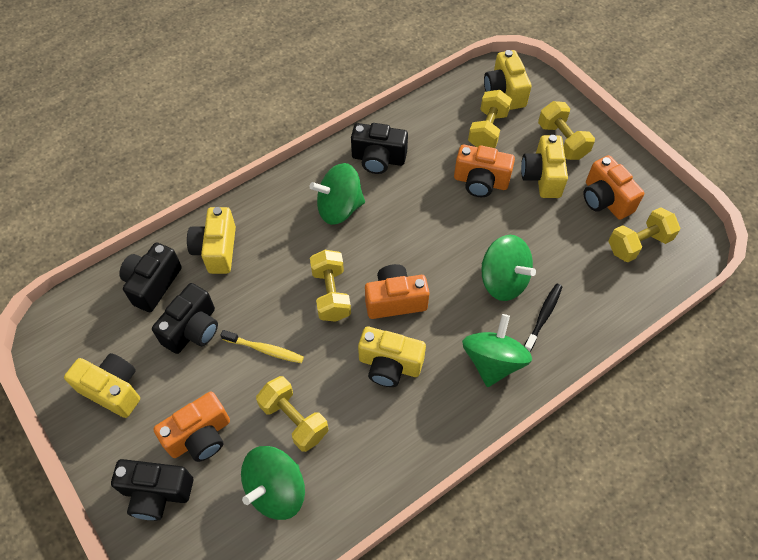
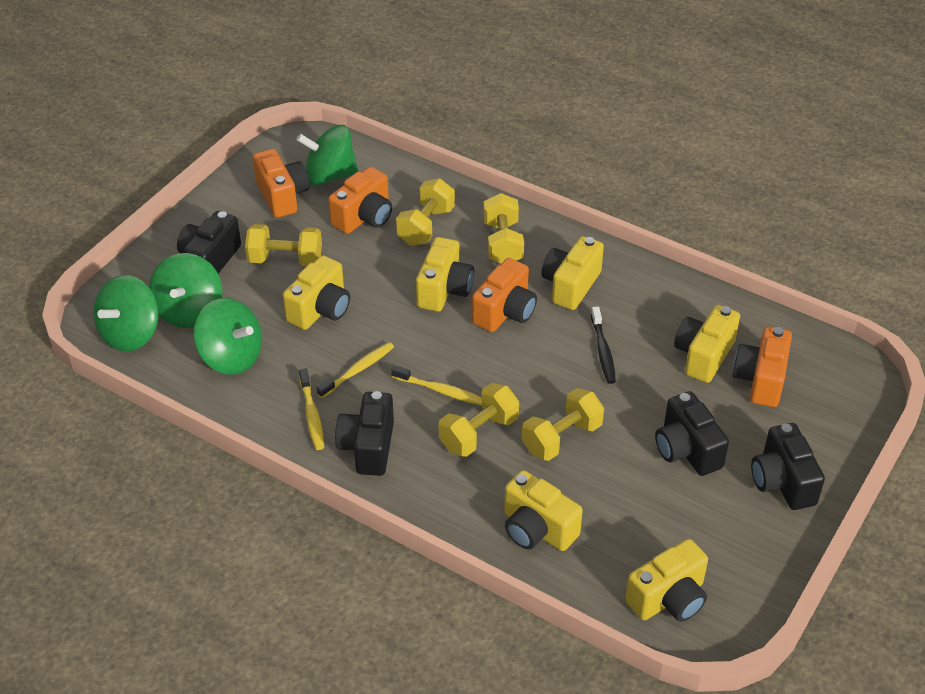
yellow camera: [64,353,140,418] [187,207,236,274] [358,327,426,387] [484,50,532,110] [521,135,568,198] = 5 -> [283,255,350,330] [416,237,474,312] [504,470,583,551] [542,236,604,310] [625,539,708,622] [674,305,740,383] = 6
yellow toothbrush: [220,330,304,363] = 1 -> [299,368,324,450] [316,342,394,398] [391,365,482,405] = 3

